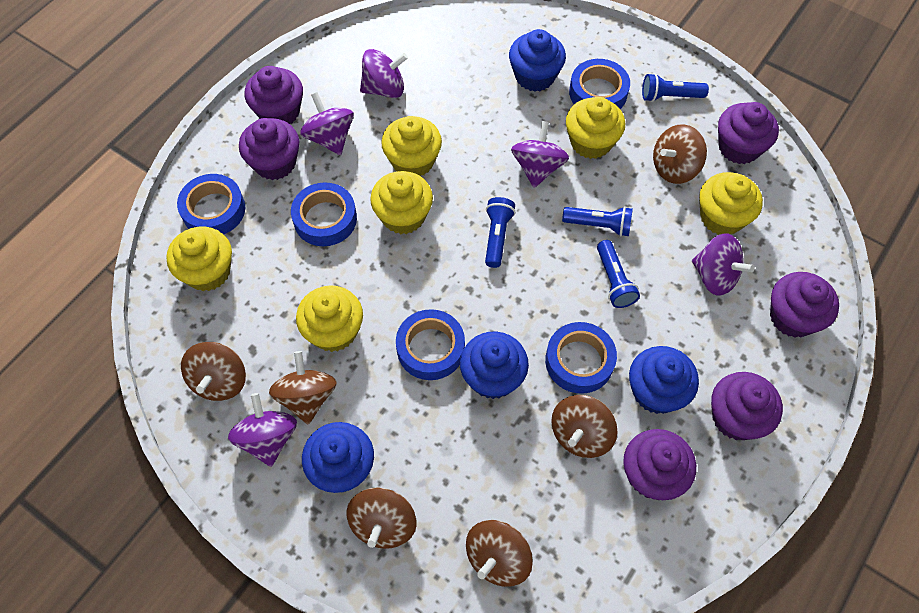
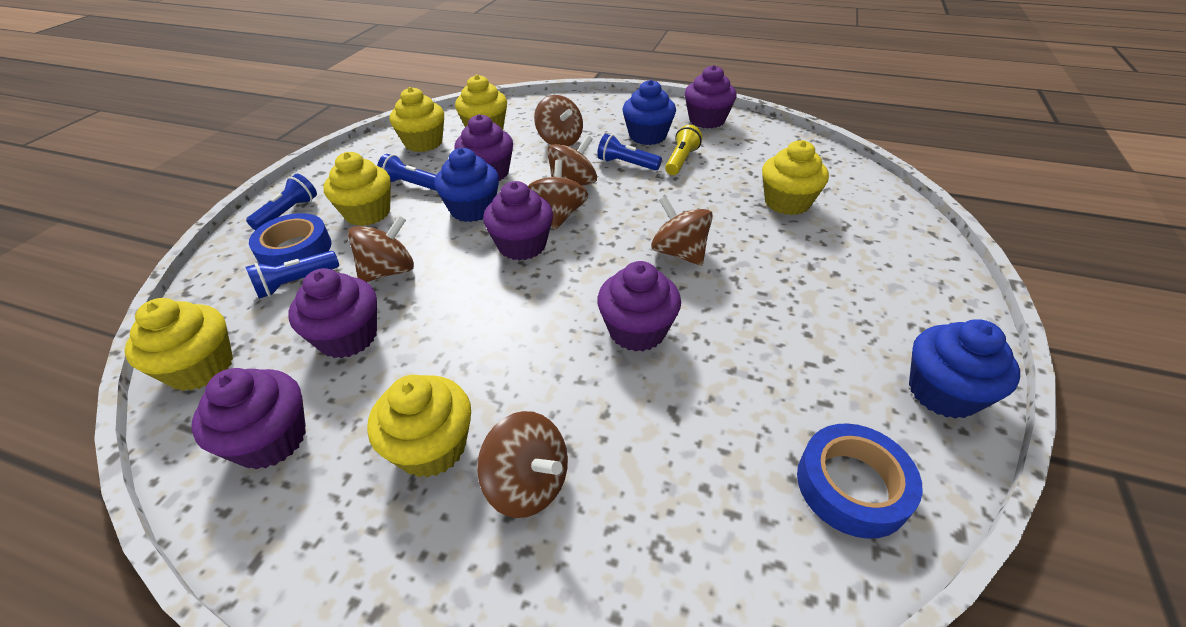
blue cupcake: [302,422,374,493] [460,332,529,399] [509,29,566,92] [629,346,699,414] = 4 -> [434,148,499,222] [623,80,676,145] [909,319,1020,419] = 3
blue tape: [177,174,245,234] [291,182,357,246] [396,309,465,380] [545,322,617,394] [569,59,630,109] = 5 -> [249,213,332,266] [797,423,923,539] = 2
purple spinning top: [228,393,297,467] [300,92,354,155] [360,49,408,98] [511,121,569,188] [692,233,755,296] = 5 -> none = 0
yellow flashlight: none = 0 -> [665,125,702,175] = 1

